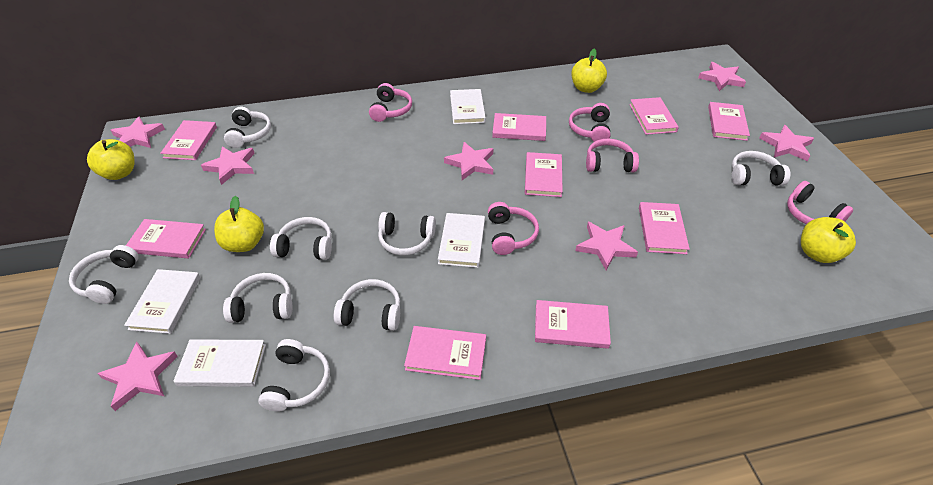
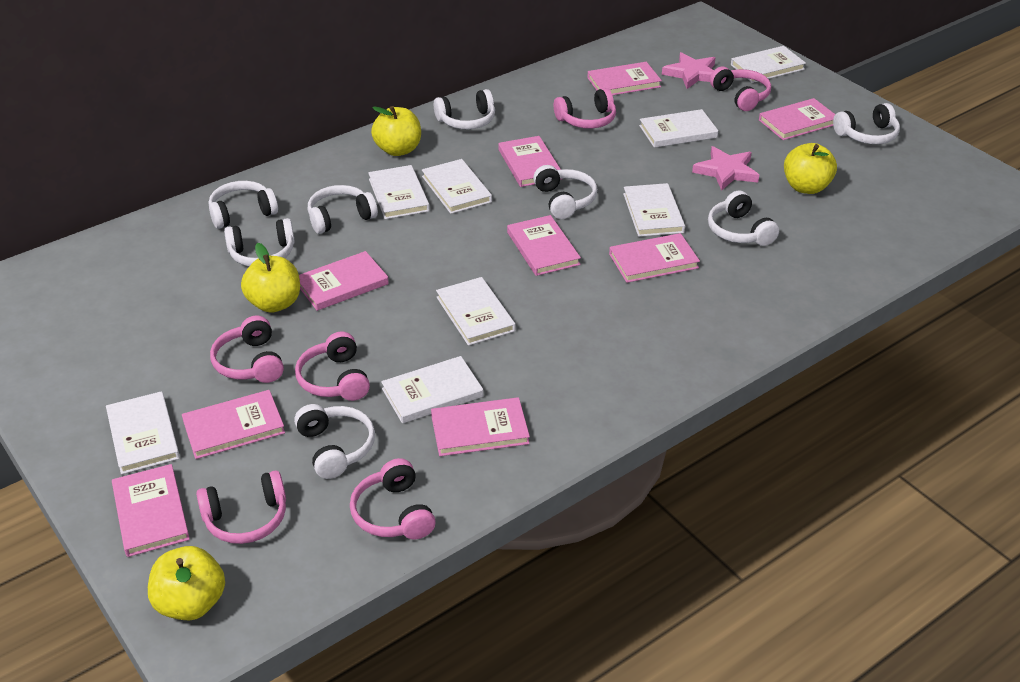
pink headphones: [369,83,412,122] [488,202,539,255] [569,103,611,142] [586,139,639,172] [787,181,853,224] = 5 -> [196,470,286,544] [210,315,284,383] [295,331,370,401] [350,458,436,539] [554,88,616,129] [710,66,771,111] = 6
pink star: [97,342,178,411] [111,117,165,148] [201,146,255,185] [444,142,494,180] [575,222,638,270] [698,62,746,91] [759,125,814,161] = 7 -> [662,52,715,89] [692,146,759,191] = 2
white book: [124,269,201,334] [173,339,266,387] [438,213,485,268] [450,89,486,124] = 4 -> [106,391,180,474] [368,165,430,219] [381,356,483,424] [422,159,492,214] [436,277,516,346] [623,183,685,237] [639,109,718,148] [731,46,806,83] = 8

